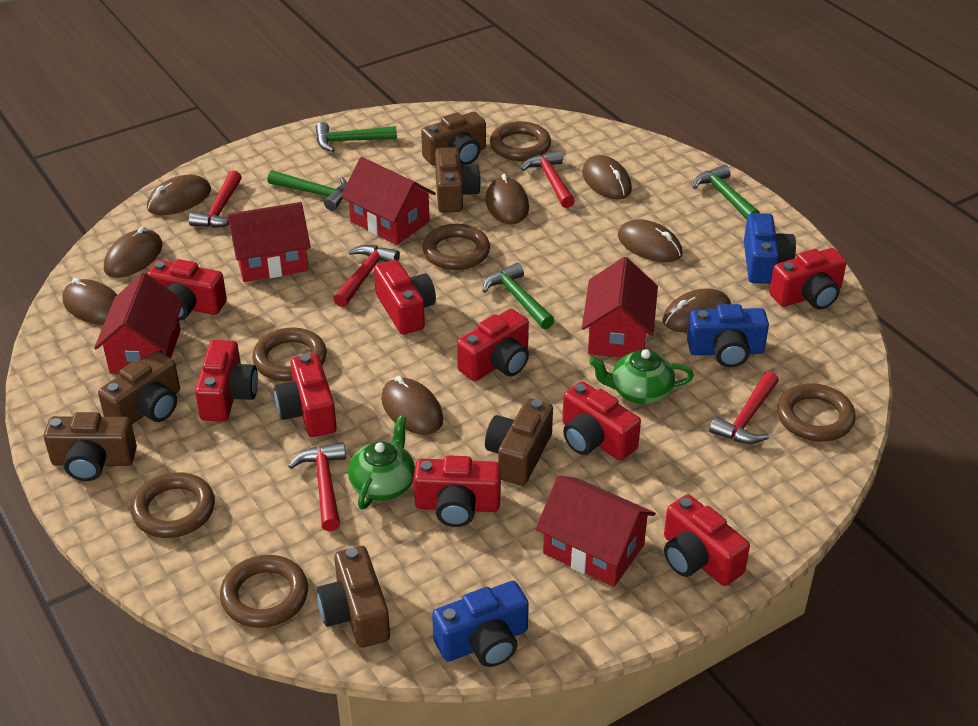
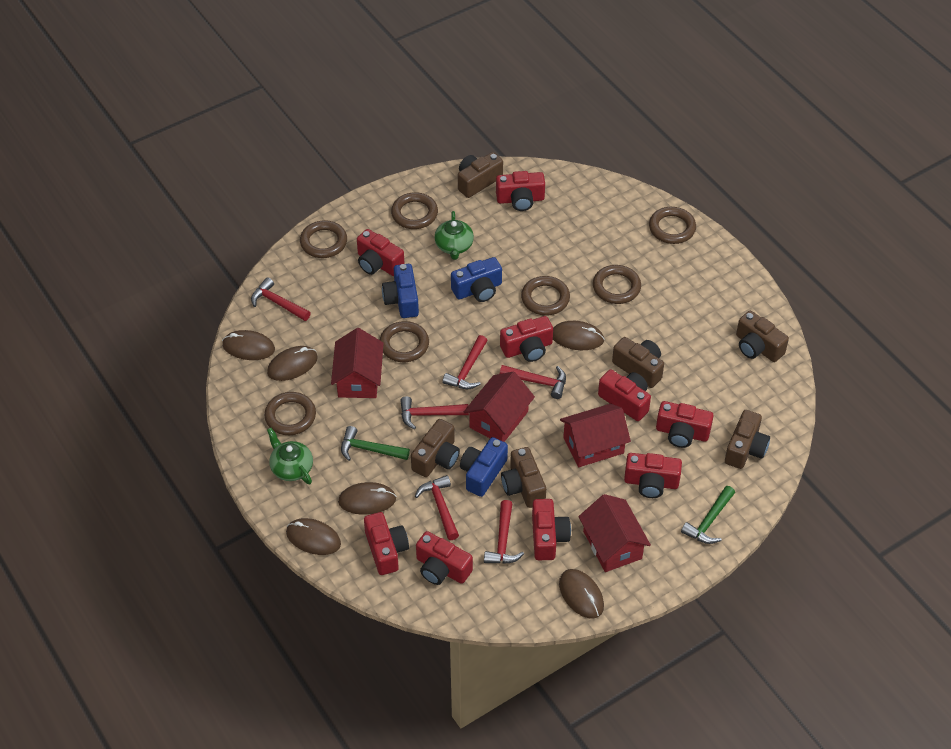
brown mouse: [62,278,117,325] [104,226,162,278] [147,175,211,215] [381,376,443,435] [486,174,529,224] [582,155,632,199] [618,219,682,262] [663,288,731,332] = 8 -> [222,330,275,360] [267,346,318,381] [286,518,341,555] [338,482,396,515] [553,321,604,350] [559,569,604,619] = 6
brown ring: [131,472,215,538] [220,555,308,628] [252,327,327,381] [422,224,490,270] [490,121,551,161] [777,383,855,441] = 6 -> [264,392,316,435] [300,220,347,258] [380,321,429,362] [391,192,438,229] [521,276,570,316] [593,265,641,304] [649,207,696,244] = 7
green hammer: [267,170,348,211] [316,122,397,152] [482,263,554,329] [693,165,760,219] = 4 -> [341,426,410,461] [681,486,735,544] = 2
red hammer: [189,170,242,228] [289,442,346,531] [333,245,400,307] [521,150,575,208] [709,371,779,444] = 5 -> [251,277,311,321] [400,396,469,430] [415,475,459,540] [442,335,488,389] [484,500,524,564] [500,365,566,399] = 6
red house: [94,273,184,374] [227,202,311,282] [341,157,436,245] [536,476,656,587] [582,257,658,358] = 5 -> [331,328,384,398] [464,371,535,442] [560,404,631,467] [578,494,651,572] = 4

